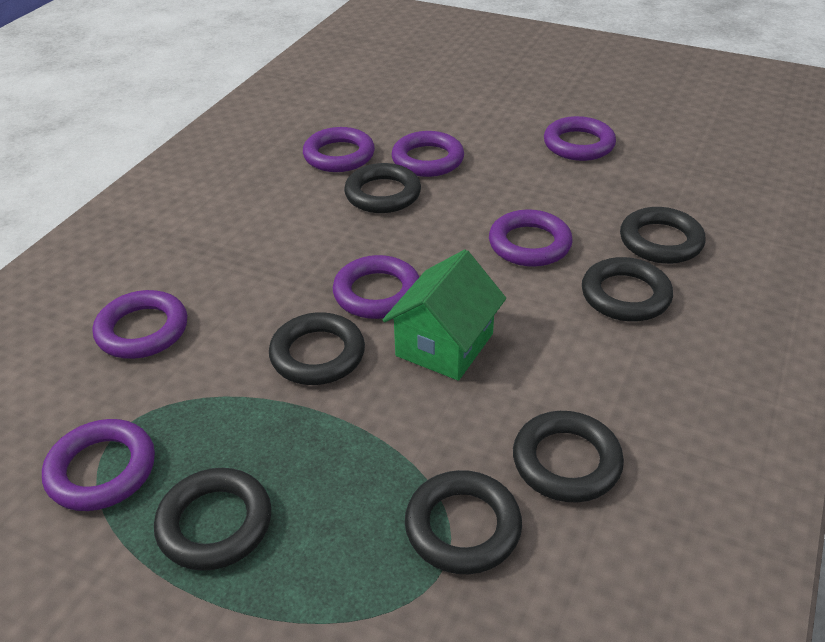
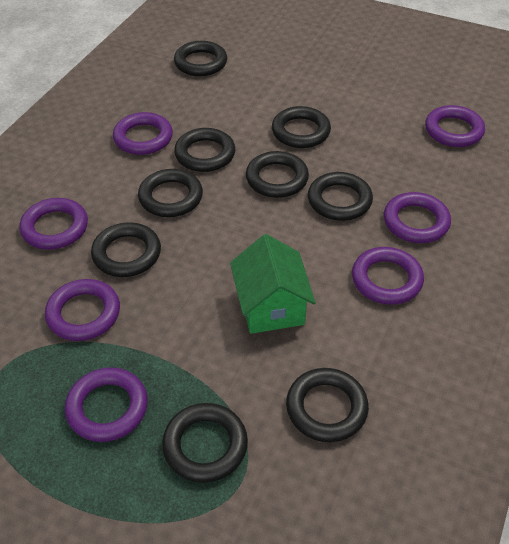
black ring: [154,468,271,571] [269,312,365,385] [344,163,421,213] [405,470,522,574] [513,411,624,503] [582,257,673,322] [620,207,706,264] = 7 -> [91,222,161,277] [138,169,203,217] [162,403,248,483] [174,41,227,76] [174,128,235,172] [246,151,309,198] [272,106,331,148] [286,368,369,442] [308,172,373,221] = 9

